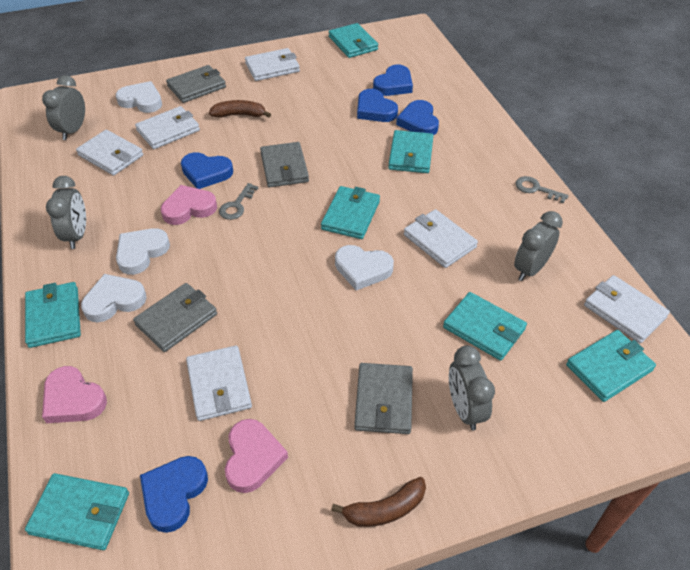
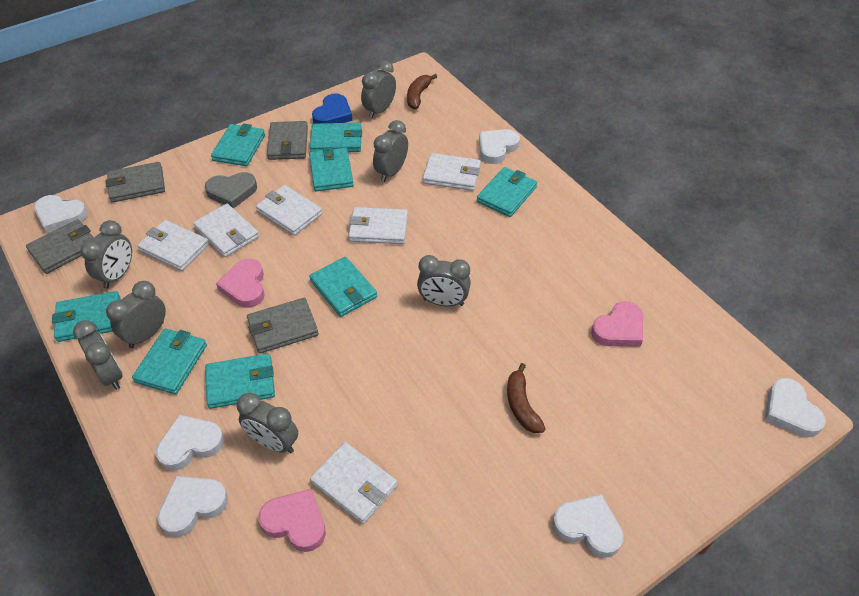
blue heart: [140,456,208,533] [181,152,233,189] [357,89,398,122] [373,64,413,96] [396,100,439,135] = 5 -> [312,93,353,124] = 1
grey clock: [42,75,85,140] [46,176,86,249] [449,345,495,430] [514,211,563,281] = 4 -> [73,320,123,390] [80,220,132,289] [106,281,166,348] [237,393,298,453] [361,61,396,118] [373,120,408,182] [417,255,471,306] = 7
grey heart: none = 0 -> [205,172,257,209] = 1
grey key: [219,183,258,220] [515,176,569,204] = 2 -> none = 0
turquoise wallet: [25,282,81,348] [25,473,129,550] [321,186,380,239] [329,23,378,58] [388,130,434,173] [443,292,527,361] [566,330,656,402] = 7 -> [52,291,120,342] [132,329,207,394] [205,353,275,409] [211,123,265,166] [309,147,353,191] [309,257,377,317] [310,123,362,152] [477,167,537,217] = 8
white heart: [81,274,147,322] [116,81,162,113] [116,228,170,275] [335,245,394,290] = 4 -> [34,195,87,233] [156,414,224,471] [158,476,228,537] [479,129,520,164] [552,494,624,558] [765,378,826,437] = 6

